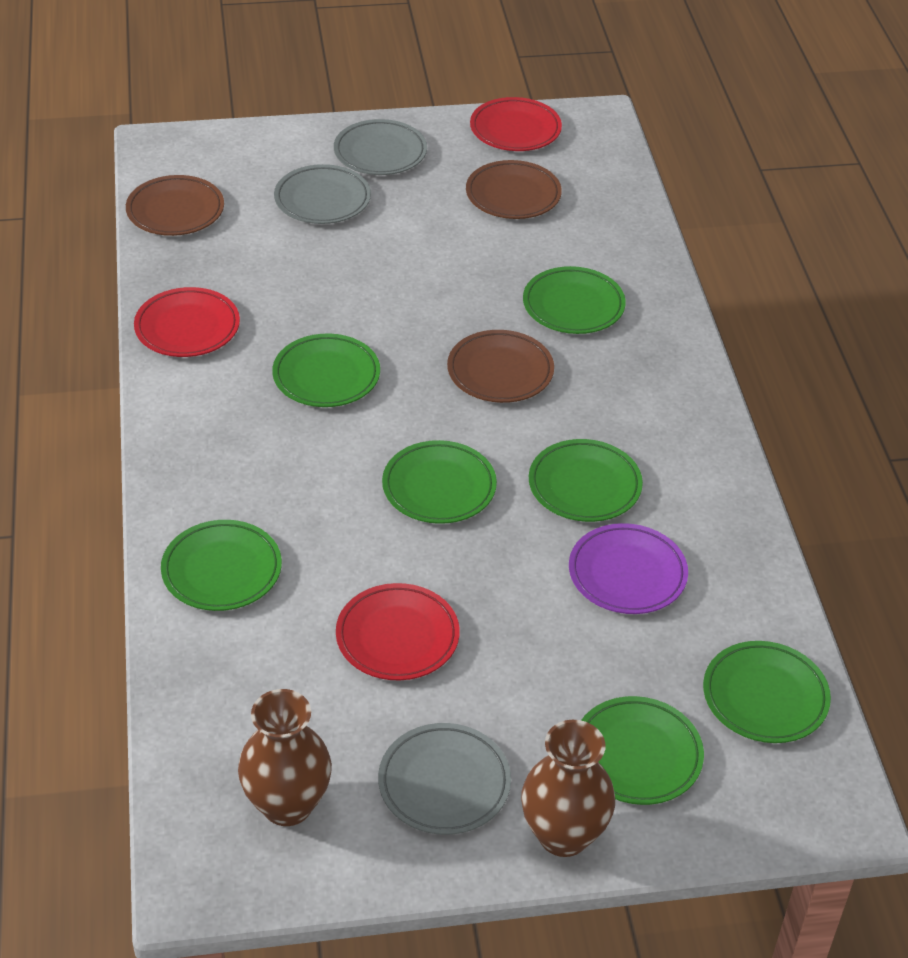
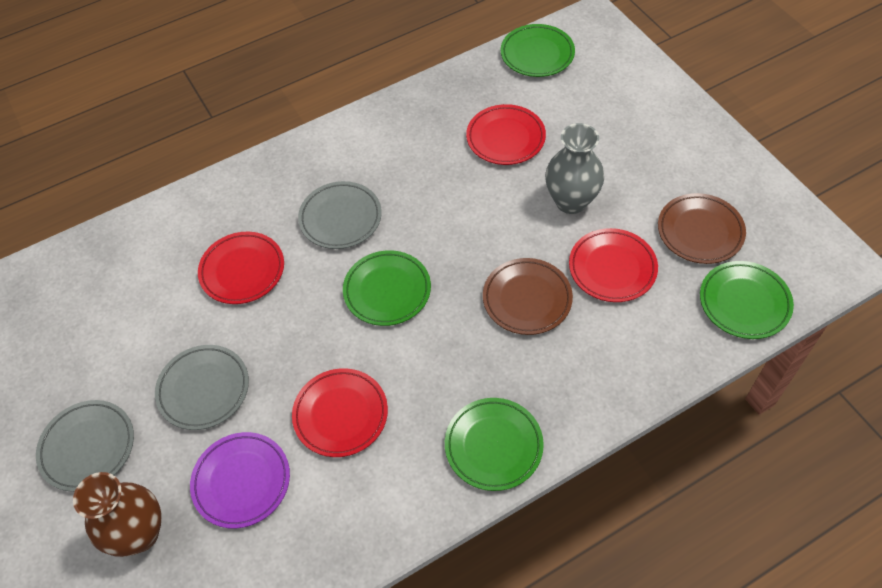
brown plate: [126,175,224,236] [447,330,554,403] [466,160,562,219] = 3 -> [483,258,573,335] [658,193,746,264] = 2
brown vase: [238,689,332,826] [521,720,615,857] = 2 -> [73,472,161,557] = 1
green plate: [161,520,282,611] [272,334,380,407] [382,440,497,524] [523,266,626,334] [529,439,643,522] [581,696,704,805] [703,641,831,743] = 7 -> [343,250,431,326] [445,398,544,491] [501,24,575,77] [700,261,794,339] = 4
grey vase: none = 0 -> [545,123,604,214] = 1
red plate: [134,287,240,357] [336,583,460,680] [470,97,562,151] = 3 -> [198,232,284,304] [292,368,388,457] [466,104,546,165] [569,228,658,302] = 4

